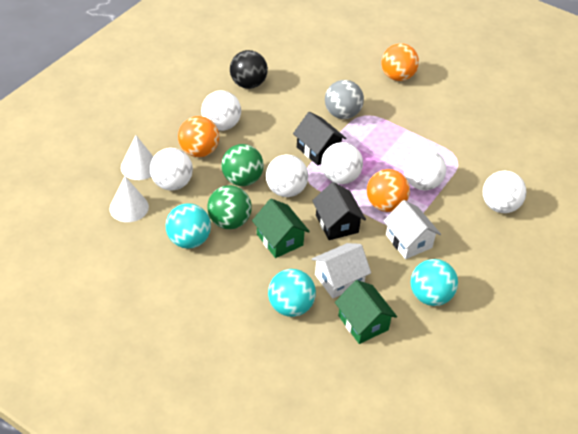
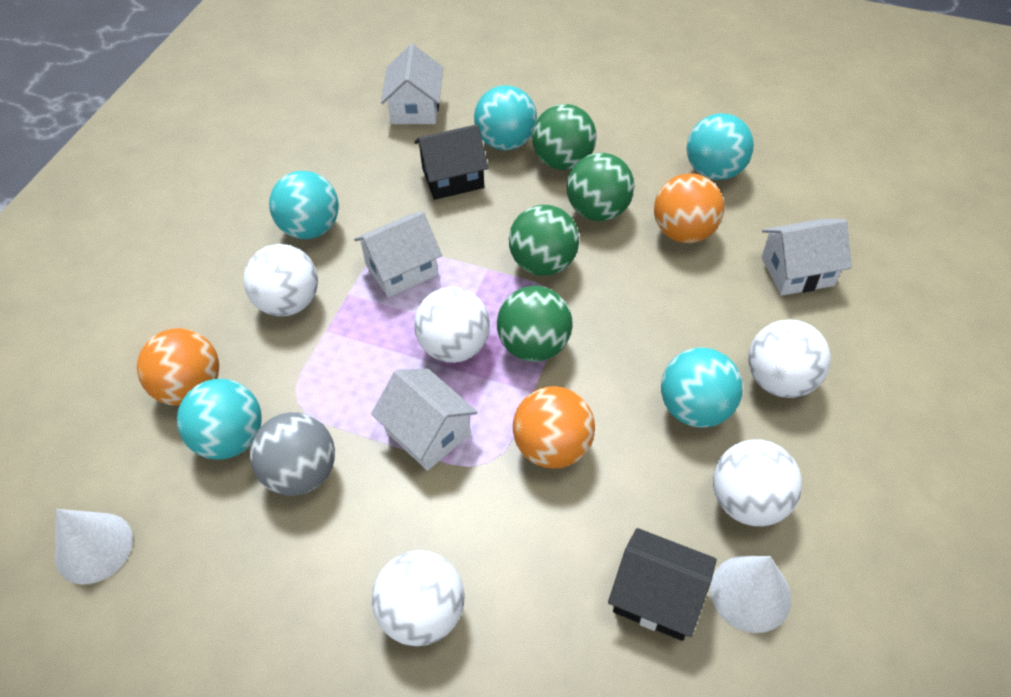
black ball: [230,50,268,89] = 1 -> none = 0
green ball: [207,185,252,229] [221,144,264,186] = 2 -> [497,286,573,362] [509,205,579,276] [532,104,596,170] [567,153,634,221] = 4
green house: [252,199,310,258] [335,280,397,344] = 2 -> none = 0
turquoise ball: [166,203,211,249] [268,269,316,317] [411,259,458,306] = 3 -> [177,379,262,460] [269,171,339,239] [474,85,537,150] [661,347,743,428] [687,113,754,180] = 5
white ball: [150,148,193,191] [201,91,241,131] [266,155,308,197] [321,142,363,184] [404,148,446,190] [483,171,526,213] = 6 -> [244,244,318,316] [372,550,465,646] [414,287,490,363] [713,439,802,526] [748,320,831,398] = 5
white house: [312,243,371,298] [383,200,441,259] = 2 -> [354,211,442,298] [371,369,478,471] [381,44,443,124] [762,219,852,296] = 4

